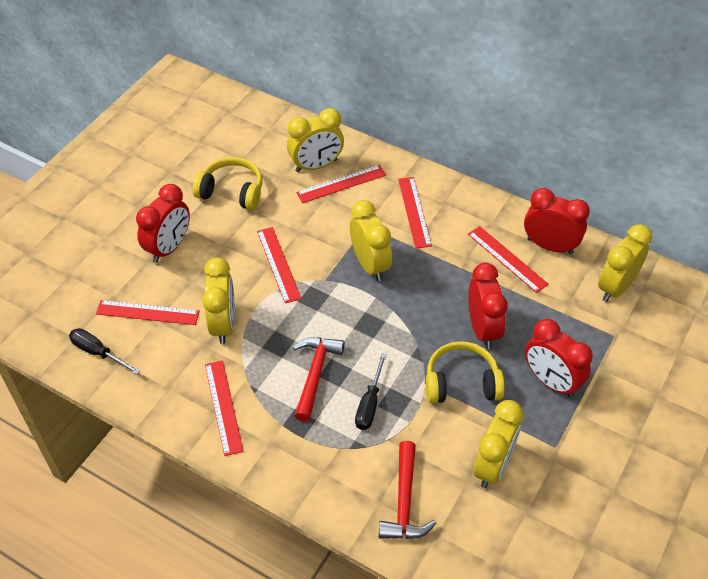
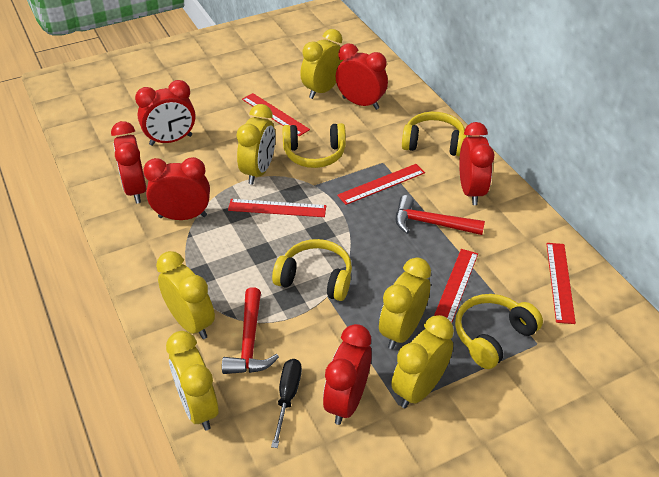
black screwdriver: [69,328,140,375] [355,353,387,430] = 2 -> [271,359,302,448] = 1
red clock: [136,184,190,263] [468,263,508,349] [524,188,590,254] [525,319,593,397] = 4 -> [111,121,146,204] [135,80,196,146] [143,157,210,220] [323,324,372,425] [336,44,388,110] [459,122,495,205] = 6
red ruler: [96,300,200,325] [205,360,244,456] [257,227,302,303] [296,165,386,203] [398,177,432,248] [468,226,549,293] = 6 -> [228,199,326,217] [242,93,310,136] [337,164,425,205] [434,249,478,323] [546,243,576,324] = 5
yellow clock: [202,257,235,344] [287,108,344,172] [350,200,392,281] [473,400,523,488] [598,224,652,302] = 5 -> [156,251,215,339] [166,331,219,430] [237,104,275,185] [300,29,343,99] [379,258,431,349] [391,315,454,408] = 6
yellow headphones: [193,157,262,210] [426,341,505,403] = 2 -> [272,239,352,301] [283,123,346,168] [402,112,467,157] [455,294,543,369] = 4

